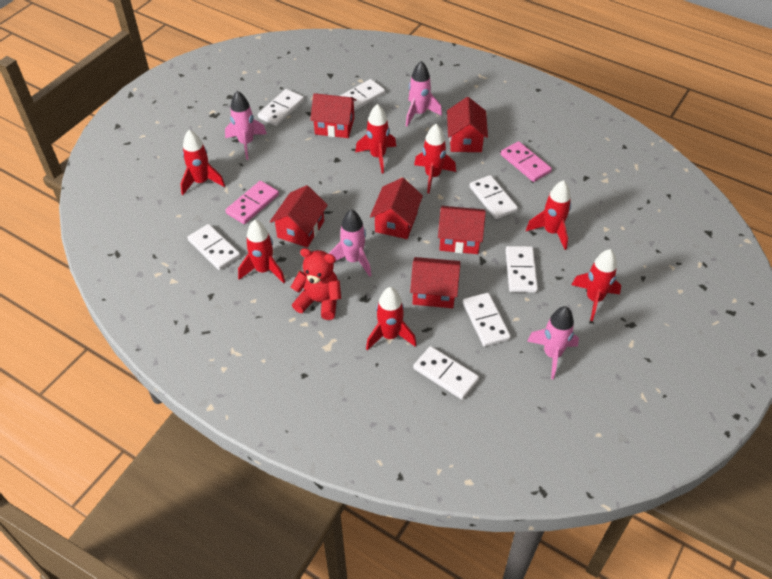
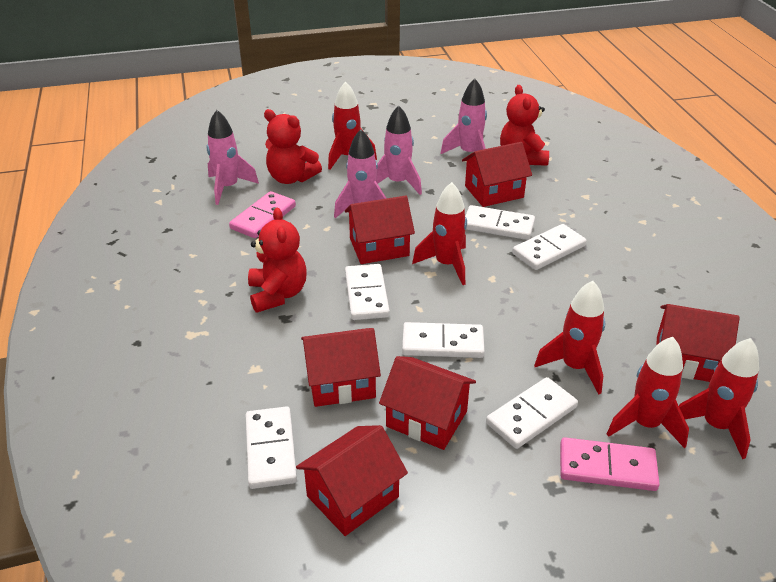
red rocket: [181,130,225,195] [238,220,285,283] [355,104,396,173] [366,287,416,351] [414,124,456,193] [526,180,571,250] [572,249,621,321] = 7 -> [328,81,377,170] [412,182,467,285] [534,281,605,394] [607,337,689,448] [679,338,759,459] = 5
red teddy bear: [291,248,341,320] = 1 -> [248,208,307,313] [264,109,322,184] [500,85,549,166] = 3
white domino: [188,224,241,270] [258,89,304,126] [340,79,385,111] [413,346,479,399] [463,293,511,347] [470,175,518,219] [506,246,538,293] = 7 -> [246,406,297,489] [345,264,390,320] [402,322,485,358] [465,205,535,240] [486,377,578,449] [512,224,587,270] = 6

